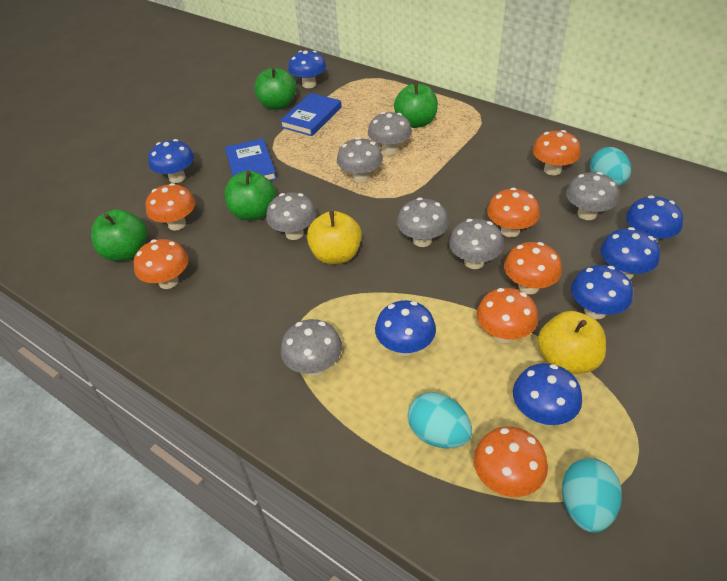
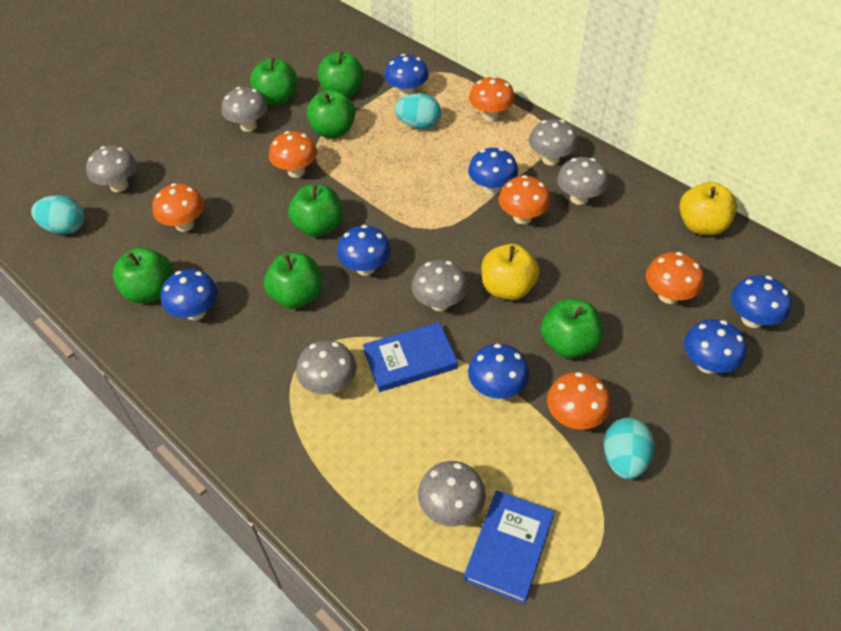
green apple: [91,209,147,261] [225,170,276,220] [254,67,296,110] [394,81,438,128] = 4 -> [113,247,173,303] [250,58,297,105] [264,253,322,309] [288,184,343,237] [307,90,355,138] [318,51,364,98] [541,298,603,358] = 7
orange mushroom: [134,239,189,289] [145,183,195,230] [474,427,548,497] [477,288,538,343] [487,188,540,237] [504,242,562,294] [532,130,581,175] = 7 -> [152,183,204,232] [269,131,317,178] [469,76,515,121] [499,175,550,225] [547,372,611,430] [646,252,704,304] = 6

